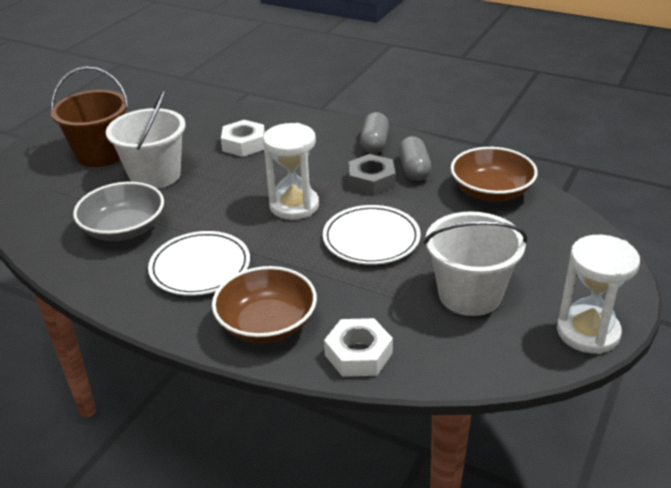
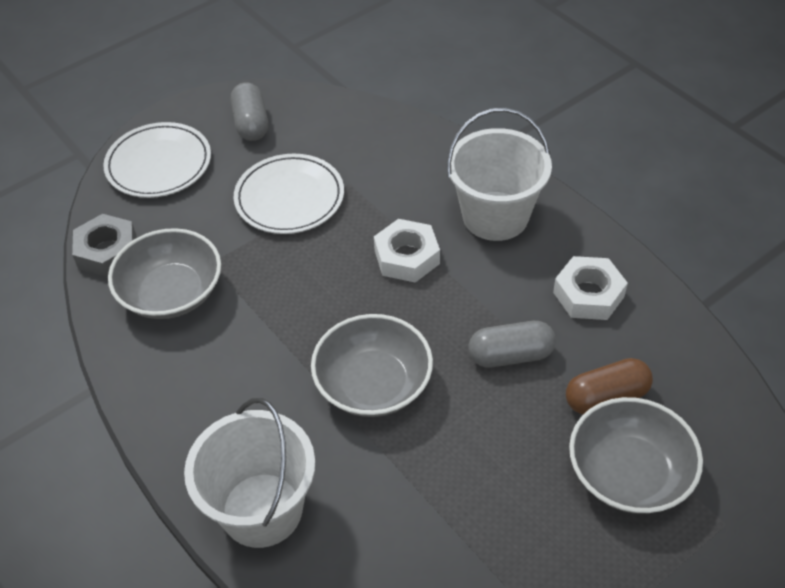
brown bowl: [212,266,317,343] [451,147,538,202] = 2 -> none = 0
brown bucket: [51,67,129,167] = 1 -> none = 0
brown capsule: none = 0 -> [566,358,653,414] = 1
grey bowl: [73,182,164,241] = 1 -> [108,228,221,319] [311,314,433,417] [569,397,703,514] = 3
white hourglass: [263,123,319,220] [557,235,640,354] = 2 -> none = 0

